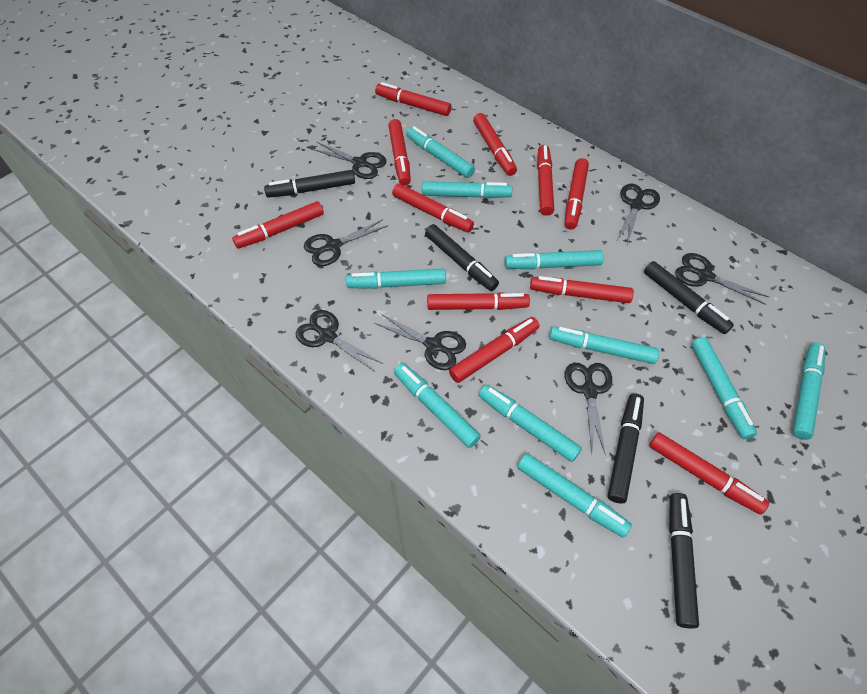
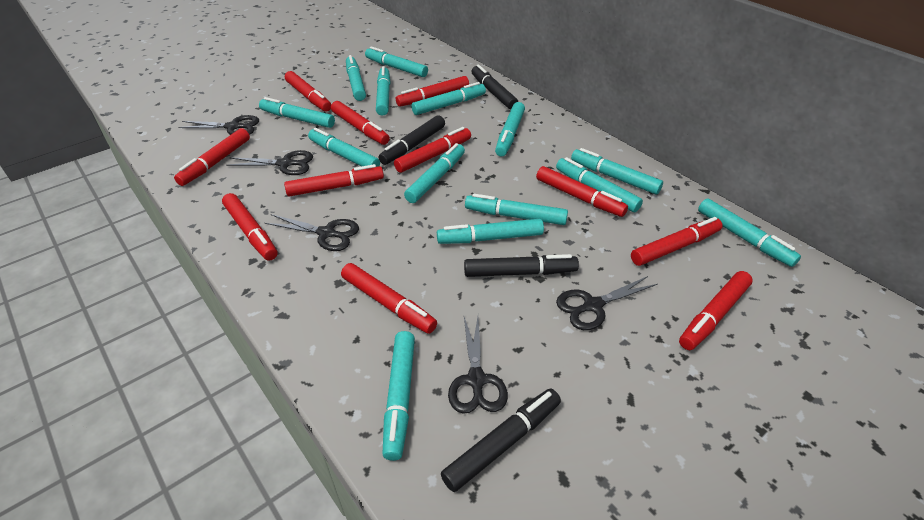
black marker: [264,170,355,198] [425,224,499,291] [608,393,644,504] [644,261,734,334] [669,493,699,629] = 5 -> [379,115,445,165] [441,389,561,492] [464,254,579,277] [471,65,518,110] = 4
black scissors: [296,310,383,372] [304,219,388,266] [312,142,387,179] [374,313,466,370] [565,363,612,455] [617,184,660,245] [675,253,769,305] = 7 -> [178,115,259,135] [226,150,313,175] [265,214,359,251] [448,317,508,414] [556,276,657,330] = 5
turquoise marker: [346,268,446,289] [394,363,481,448] [406,126,475,178] [422,181,512,198] [479,385,582,462] [505,250,604,269] [517,453,632,538] [549,326,659,364] [691,337,757,439] [793,343,825,440] = 10 -> [259,97,335,128] [308,128,380,167] [346,55,366,101] [365,46,428,77] [376,66,390,116] [383,331,415,461] [404,143,465,203] [411,82,486,115] [437,219,544,244] [465,194,568,225] [495,102,525,157] [556,157,643,212] [571,148,663,194] [698,198,801,267] = 14

